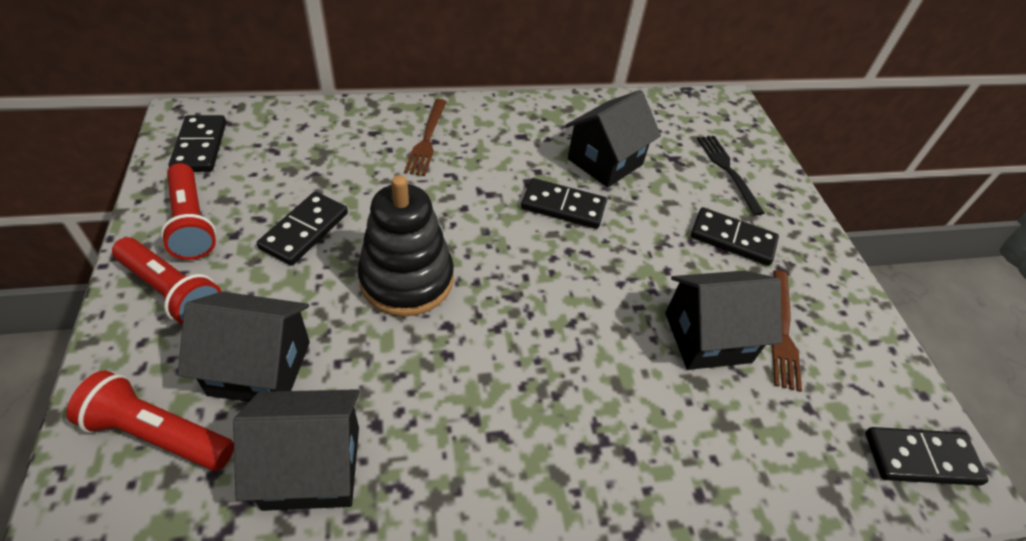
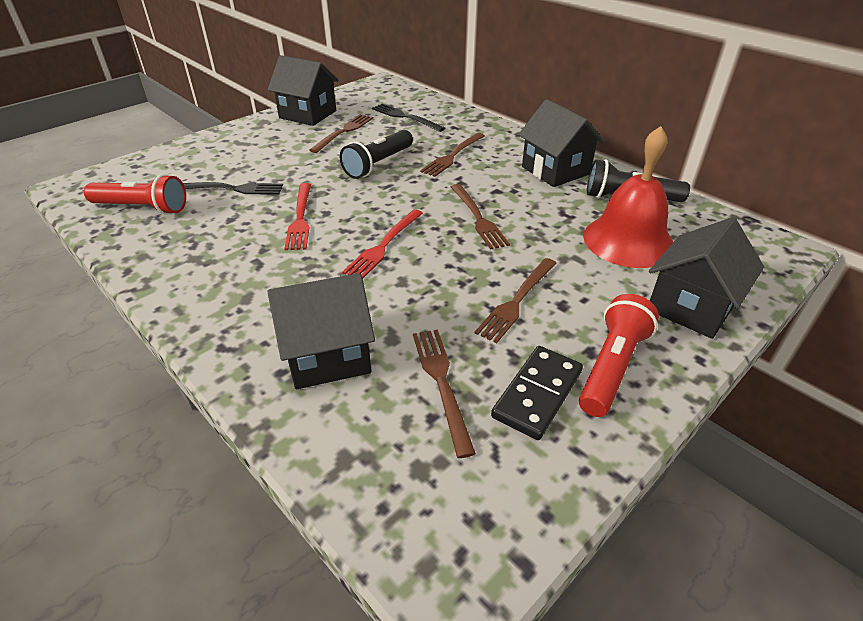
black domino: [168,115,226,172] [257,192,348,266] [521,178,607,229] [691,207,779,266] [865,427,989,486] = 5 -> [491,346,583,440] = 1
black flashlight: none = 0 -> [340,130,413,179] [587,159,690,202] = 2
black fork: [697,136,764,216] = 1 -> [183,182,283,195] [372,103,445,132] = 2
black stacking toy: [358,175,454,317] = 1 -> none = 0
brown fork: [404,99,447,176] [772,270,802,392] = 2 -> [309,114,373,153] [413,329,476,458] [420,133,485,177] [451,184,510,250] [475,258,557,343] = 5
red bell: none = 0 -> [583,126,673,268] = 1
red flashlight: [66,371,234,471] [112,238,222,325] [161,163,217,260] = 3 -> [84,174,186,215] [579,294,659,417] = 2
red fork: none = 0 -> [284,183,311,250] [342,209,423,278] = 2

